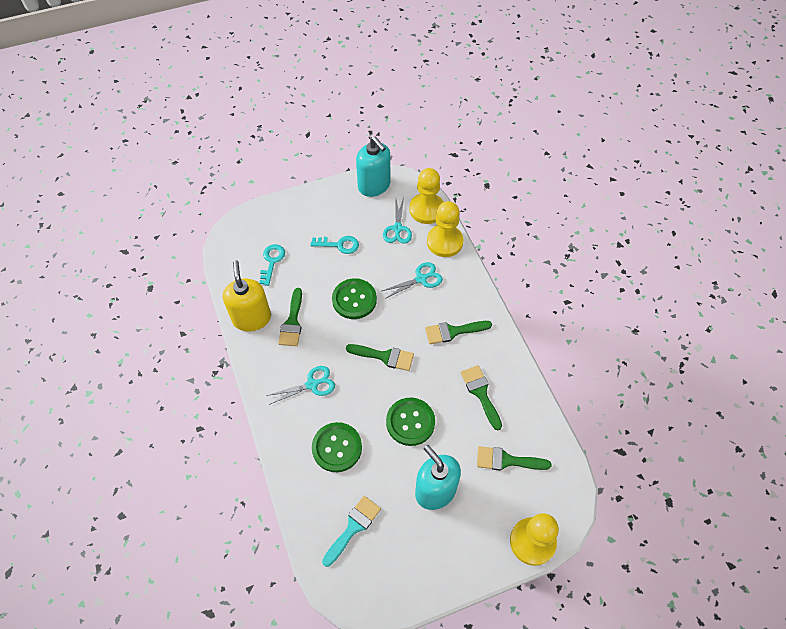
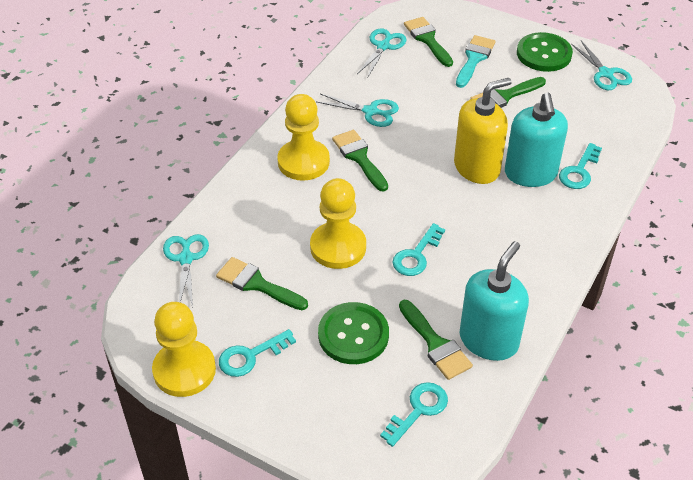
green button: [312,422,362,472] [332,278,377,319] [386,398,435,446] = 3 -> [318,302,389,364] [517,32,573,72] = 2
turquoise key: [259,244,285,286] [310,236,359,254] = 2 -> [219,329,296,377] [380,382,448,447] [392,223,445,276] [559,143,602,189] = 4
turquoise scissors: [266,366,335,405] [382,262,443,299] [383,197,412,244] = 3 -> [163,234,209,308] [317,94,399,127] [357,29,406,78] [571,41,632,90] = 4

